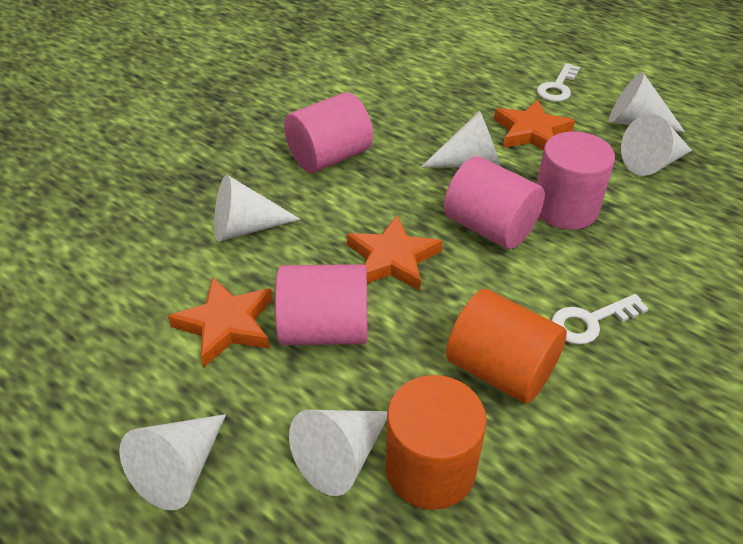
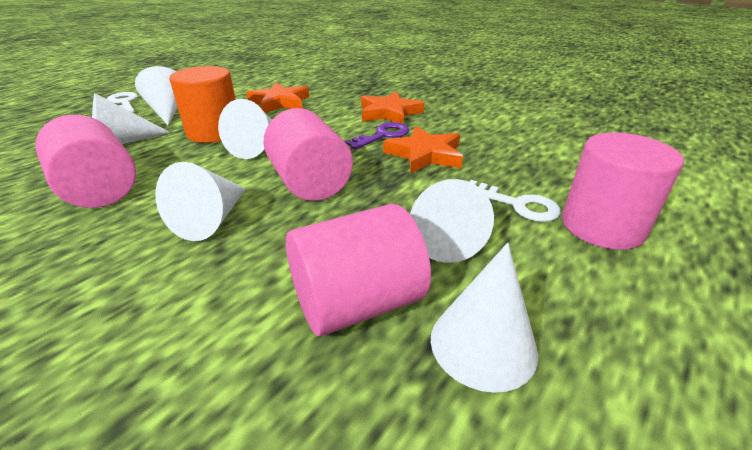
orange cylinder: [386,375,487,510] [446,289,567,404] = 2 -> [169,66,236,143] = 1
purple key: none = 0 -> [346,122,409,150] = 1

